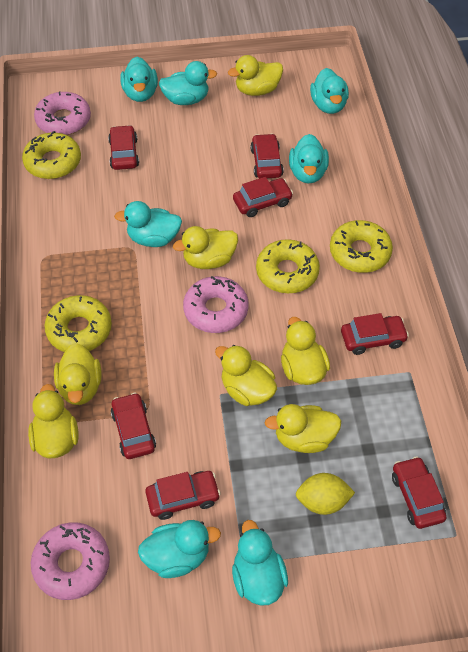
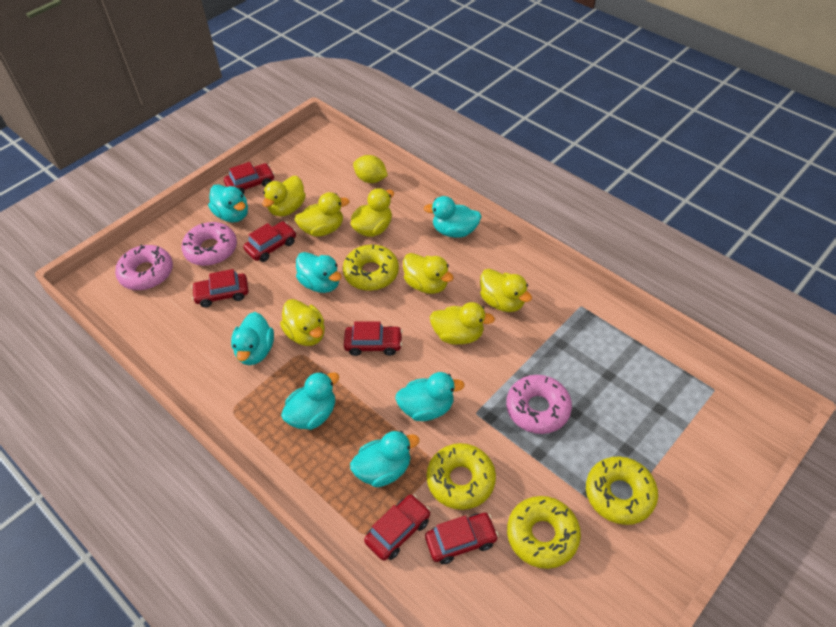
red car: [108,125,139,170] [111,393,156,459] [145,471,221,520] [233,177,293,217] [250,133,284,179] [341,313,409,355] [392,456,446,529] = 7 -> [191,269,249,308] [224,162,275,194] [243,221,296,262] [344,321,403,356] [364,494,430,561] [425,513,499,564] = 6

